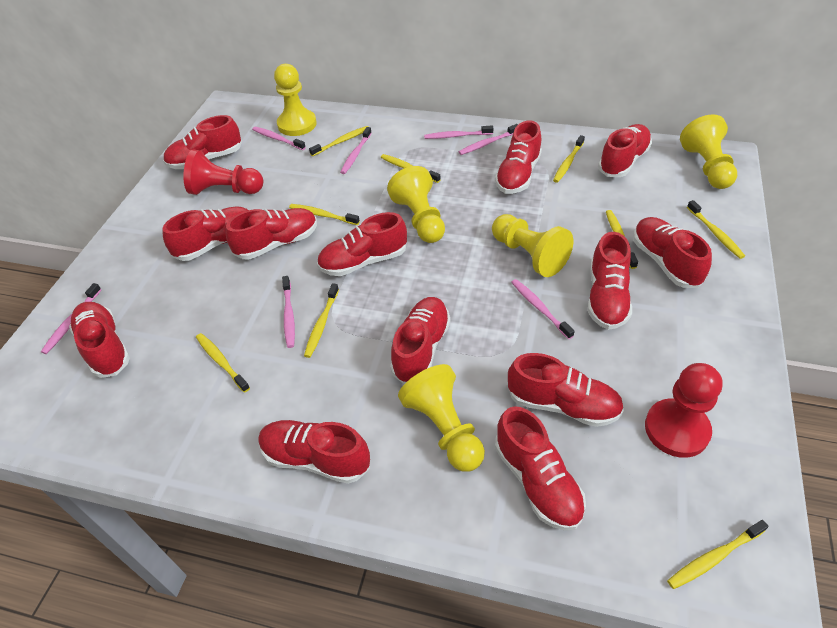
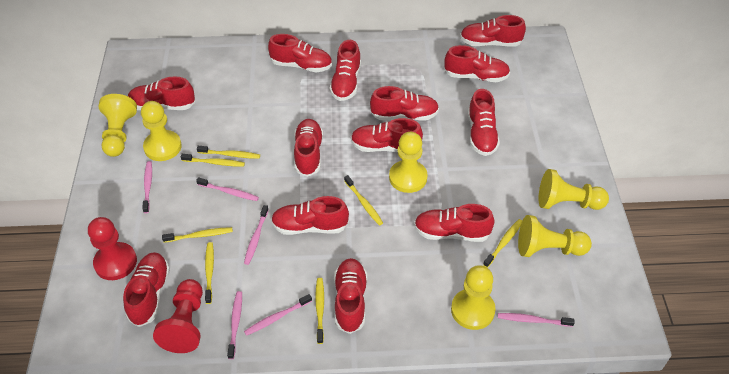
pink toothbrush: [41,283,101,354] [252,127,306,150] [282,276,295,348] [340,127,372,174] [424,125,493,139] [459,124,518,155] [511,279,575,339] = 7 -> [142,161,152,213] [196,177,259,201] [227,291,242,359] [244,205,269,265] [244,294,312,336] [498,313,575,327] = 6
yellow pawn: [274,64,317,136] [387,166,445,243] [398,364,485,472] [492,214,573,277] [680,114,737,189] = 5 -> [98,94,137,157] [141,101,182,161] [389,132,428,193] [451,265,496,330] [518,215,592,257] [538,169,609,210] = 6
yellow toothbrush: [196,333,250,392] [289,204,360,225] [304,283,339,358] [309,126,368,156] [381,154,441,183] [553,135,585,183] [606,210,638,269] [667,520,769,589] [687,200,745,259] = 9 -> [162,227,233,243] [181,154,245,167] [197,146,260,159] [205,242,214,304] [315,278,324,344] [344,175,383,225] [483,219,522,268] = 7

